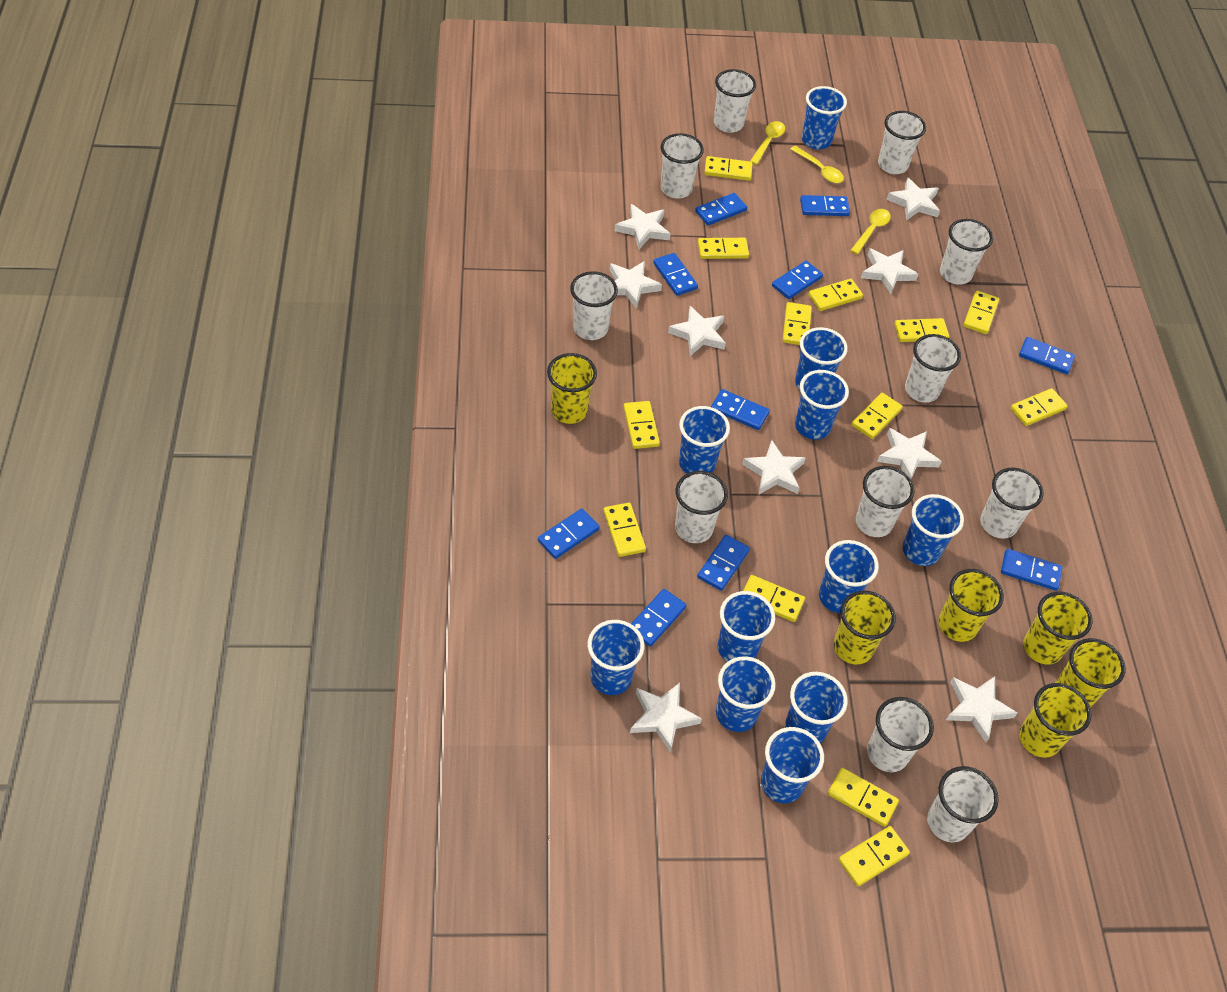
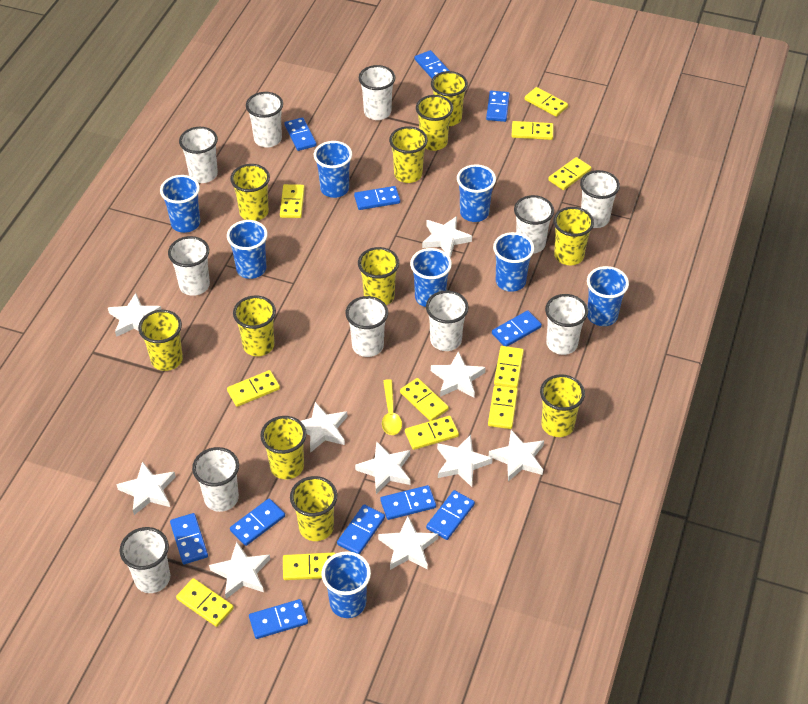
blue cup: [588,620,645,695] [679,406,730,473] [716,656,776,732] [718,591,775,662] [761,727,824,803] [785,672,848,743] [795,327,848,390] [795,370,849,440] [802,86,847,150] [819,540,879,613] [903,494,964,566] = 11 -> [160,175,200,233] [227,220,268,279] [314,141,352,198] [321,551,371,618] [410,248,452,307] [457,164,496,222] [493,232,534,292] [587,266,629,326] = 8
blue domino: [538,509,600,559] [631,589,687,647] [653,253,698,296] [695,193,747,225] [697,535,750,591] [711,389,770,430] [772,261,823,299] [800,195,850,216] [1001,549,1062,591] [1019,337,1075,374] = 10 -> [170,513,208,564] [230,498,285,546] [249,599,308,639] [284,117,317,151] [337,504,385,555] [354,186,400,210] [380,485,436,520] [415,50,450,78] [426,490,475,540] [486,91,510,122] [492,310,542,347] = 11
white star: [609,261,662,309] [615,204,670,249] [630,683,702,752] [668,306,726,356] [742,440,806,494] [861,248,919,294] [877,428,942,479] [886,177,940,221] [946,676,1018,742] = 9 -> [108,293,162,337] [116,461,176,515] [209,542,270,599] [301,402,347,453] [355,442,410,494] [378,516,438,570] [422,216,472,258] [431,351,486,398] [437,435,493,487] [489,430,544,481] = 10
yellow cup: [547,353,597,424] [834,591,896,664] [939,569,1004,642] [1019,683,1092,758] [1023,592,1092,664] [1055,638,1125,708] = 6 -> [138,310,183,371] [230,164,270,221] [233,296,276,356] [260,416,307,479] [290,476,337,541] [358,247,399,305] [389,126,428,183] [416,95,453,151] [431,71,468,126] [540,374,585,437] [553,207,594,265] = 11
yellow domino: [603,503,646,557] [624,401,660,449] [698,238,749,259] [704,156,753,181] [743,575,805,622] [783,302,812,345] [808,279,863,311] [828,768,899,827] [838,826,910,886] [852,393,903,439] [894,318,949,342] [963,291,999,334] [1010,388,1068,426] = 13 -> [176,578,234,627] [227,370,280,407] [280,184,305,218] [283,552,336,580] [400,378,449,421] [405,416,459,450] [488,385,518,429] [494,346,524,388] [512,121,554,140] [525,87,568,117] [548,157,591,190] = 11
yellow spoon: [750,121,785,165] [790,145,844,183] [850,209,891,255] = 3 -> [382,379,402,435] = 1

